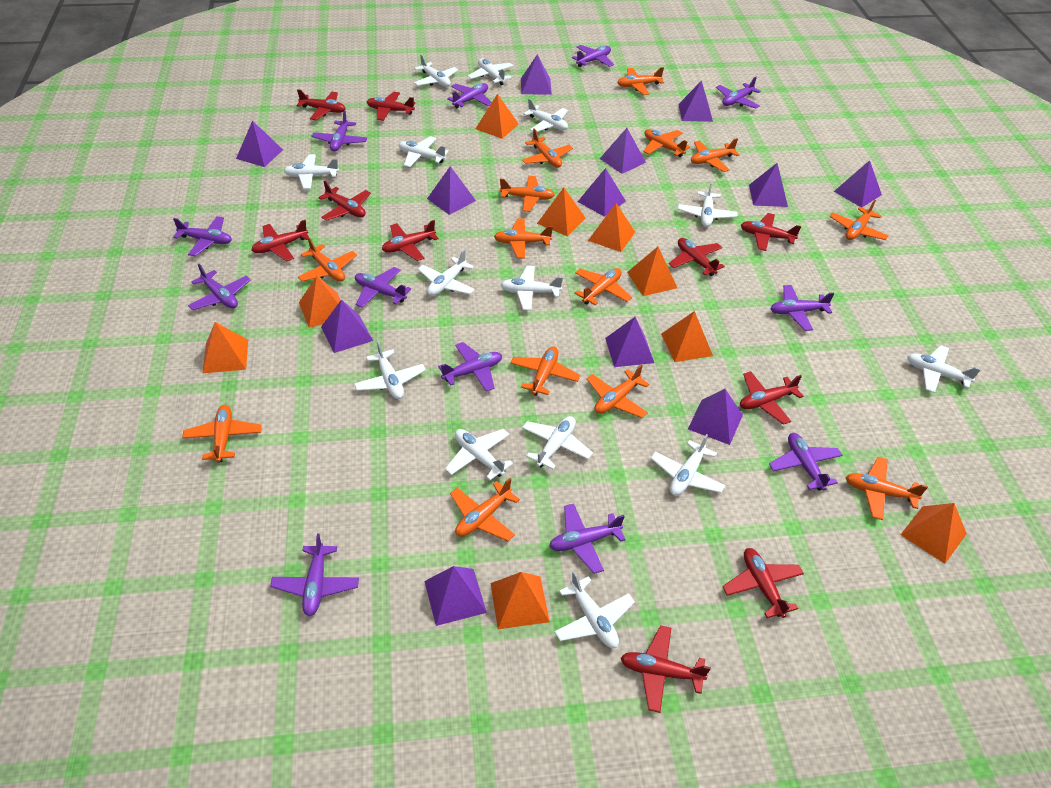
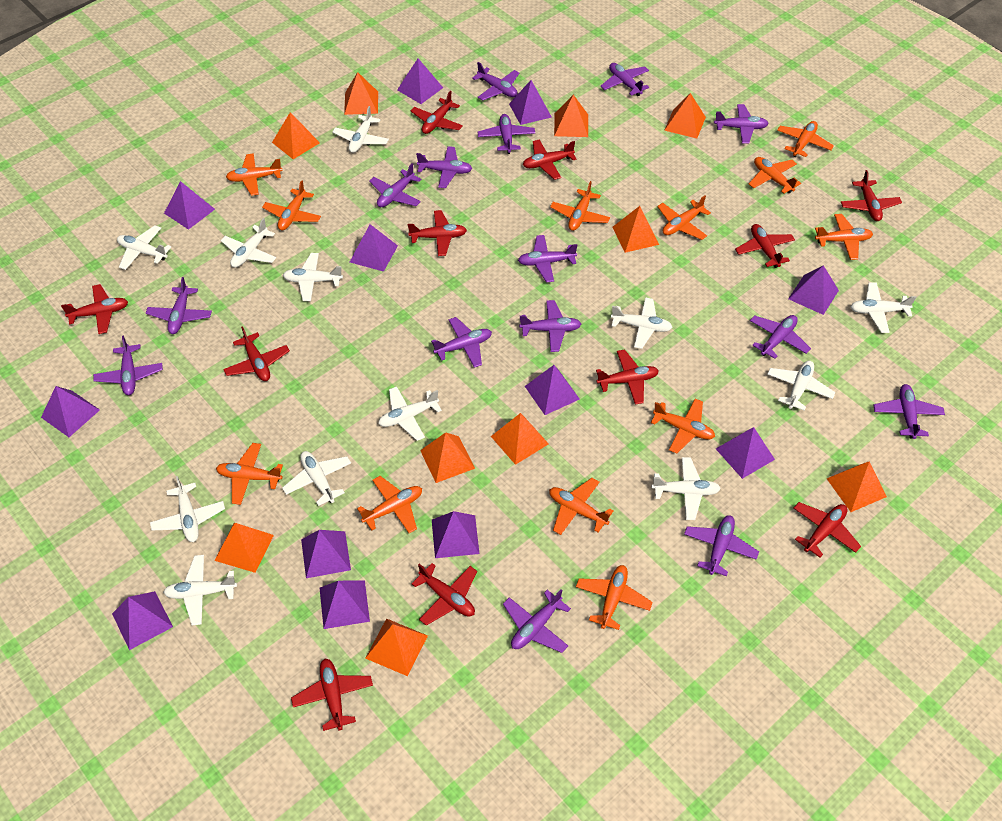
orange plane: [182,405,262,462] [298,237,357,282] [450,478,520,541] [494,218,553,258] [500,176,555,212] [510,346,580,396] [522,128,573,168] [575,268,632,305] [587,364,649,418] [617,67,664,95] [643,129,690,157] [691,138,739,172] [829,200,889,240] [845,457,928,520] = 14 -> [216,443,283,505] [226,153,283,196] [262,180,321,230] [357,476,422,533] [549,478,613,535] [550,181,610,231] [576,565,653,630] [651,399,715,454] [657,196,711,240] [749,157,801,194] [777,121,834,158] [815,214,873,260] = 12
orange pyramid: [203,322,248,373] [299,276,341,328] [476,94,519,139] [490,572,550,629] [537,187,585,237] [588,203,635,252] [627,247,677,296] [661,311,713,362] [900,503,967,564] = 9 -> [215,523,274,573] [272,112,320,159] [344,72,378,115] [365,618,428,676] [420,432,475,483] [491,413,549,465] [554,95,588,137] [612,206,659,253] [664,93,706,138] [827,461,887,512] = 10
purple plane: [173,216,232,256] [188,264,251,310] [270,533,359,616] [312,110,367,152] [355,267,411,308] [438,342,502,392] [447,83,492,108] [549,503,626,574] [572,45,614,67] [716,77,761,109] [769,433,842,491] [770,285,834,331] = 12 -> [93,336,163,395] [146,277,212,334] [369,163,421,207] [416,146,472,188] [431,317,492,368] [472,62,519,101] [478,114,535,154] [503,589,571,653] [518,235,578,282] [519,300,581,352] [600,63,649,96] [684,515,759,576] [714,104,769,144] [750,315,811,359] [873,384,945,439] = 15
red plane: [252,220,310,261] [296,89,346,120] [318,180,371,221] [367,92,415,121] [382,220,439,261] [621,625,711,713] [669,238,725,276] [722,548,804,618] [740,371,804,425] [741,213,801,251] = 10 -> [61,284,128,334] [223,326,290,381] [291,659,373,731] [408,210,467,256] [411,91,463,134] [412,563,477,626] [523,139,577,180] [596,350,659,405] [735,224,795,268] [794,502,861,558] [841,170,902,221] = 11
white plane: [284,154,339,189] [354,341,426,399] [399,136,449,167] [414,54,458,87] [418,250,475,296] [445,429,513,480] [468,58,513,85] [501,266,563,310] [522,416,593,470] [523,99,568,132] [554,571,635,648] [651,434,725,496] [678,181,738,227] [907,345,981,393] = 14 -> [117,225,171,270] [150,476,225,542] [163,555,237,625] [220,218,276,268] [282,451,351,506] [283,253,343,301] [332,106,389,153] [378,386,442,441] [611,297,673,349] [651,457,721,520] [767,361,835,411] [851,283,916,333] = 12

